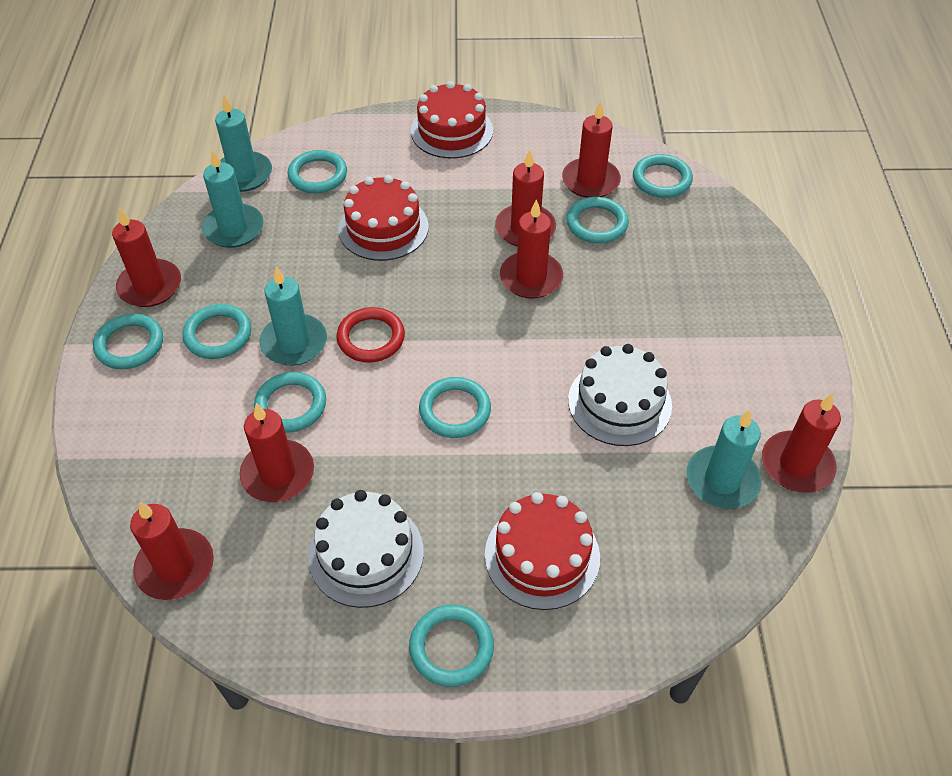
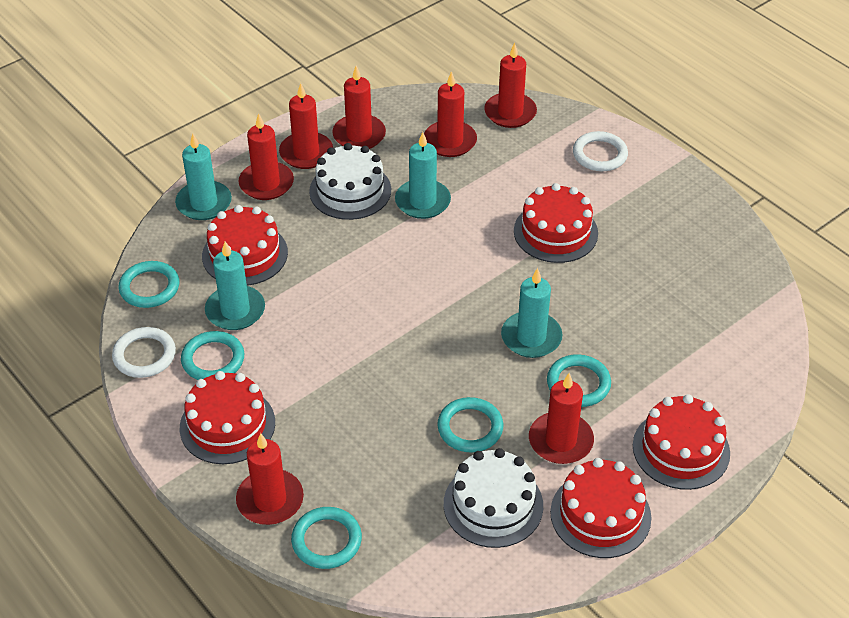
red cake: [338,175,429,261] [411,81,493,159] [485,492,600,610] = 3 -> [180,371,275,464] [202,205,288,286] [514,183,598,263] [550,458,651,558] [633,394,730,490] = 5
red ring: [336,307,405,363] = 1 -> none = 0
turquoise ring: [93,314,163,369] [183,304,251,359] [254,372,326,433] [287,150,347,193] [409,604,494,687] [419,377,491,438] [566,197,629,243] [633,154,693,198] = 8 -> [119,261,179,308] [181,331,244,380] [291,507,362,569] [437,397,503,453] [547,354,611,407] = 5
white ring: none = 0 -> [112,327,176,378] [573,131,628,171] = 2

